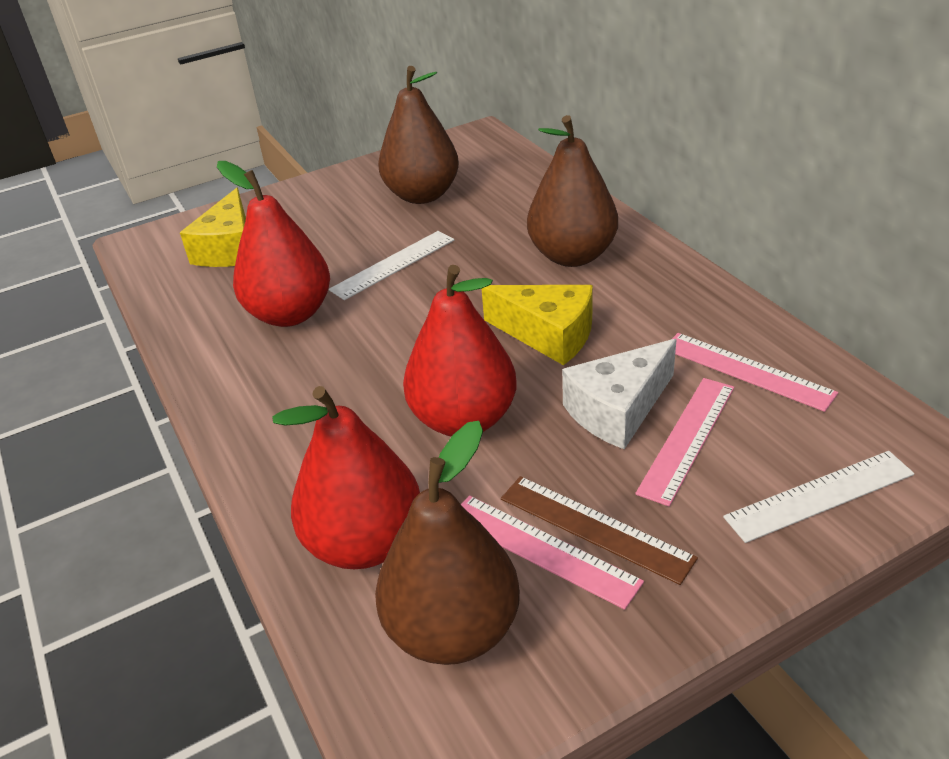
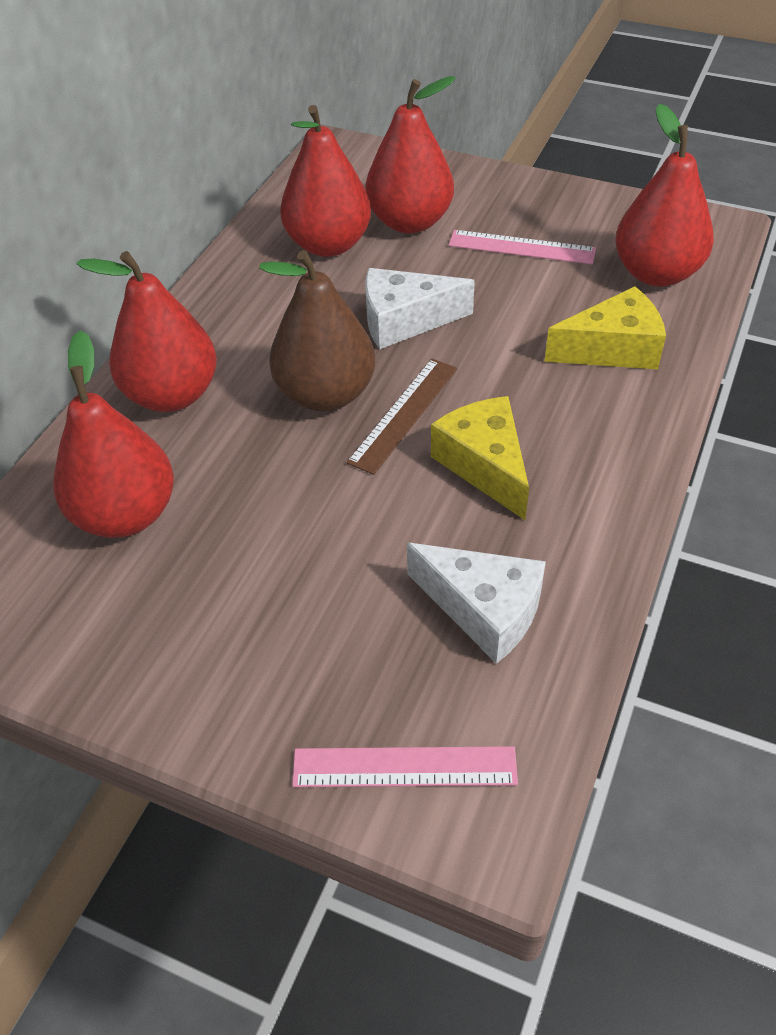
brown pear: [375,421,520,665] [378,66,459,204] [527,115,618,267] = 3 -> [259,250,375,412] = 1
pink ruler: [461,495,644,610] [635,378,734,506] [672,333,838,412] = 3 -> [292,746,518,787] [449,230,596,264] = 2
red pear: [217,161,330,327] [272,386,420,569] [403,265,517,437] = 3 -> [53,330,174,538] [76,251,217,412] [280,105,371,257] [365,76,456,234] [615,104,714,287] = 5
white cheese: [562,339,677,449] = 1 -> [365,268,475,349] [407,543,546,664] = 2
white ruler: [329,231,454,300] [723,451,914,543] = 2 -> none = 0

